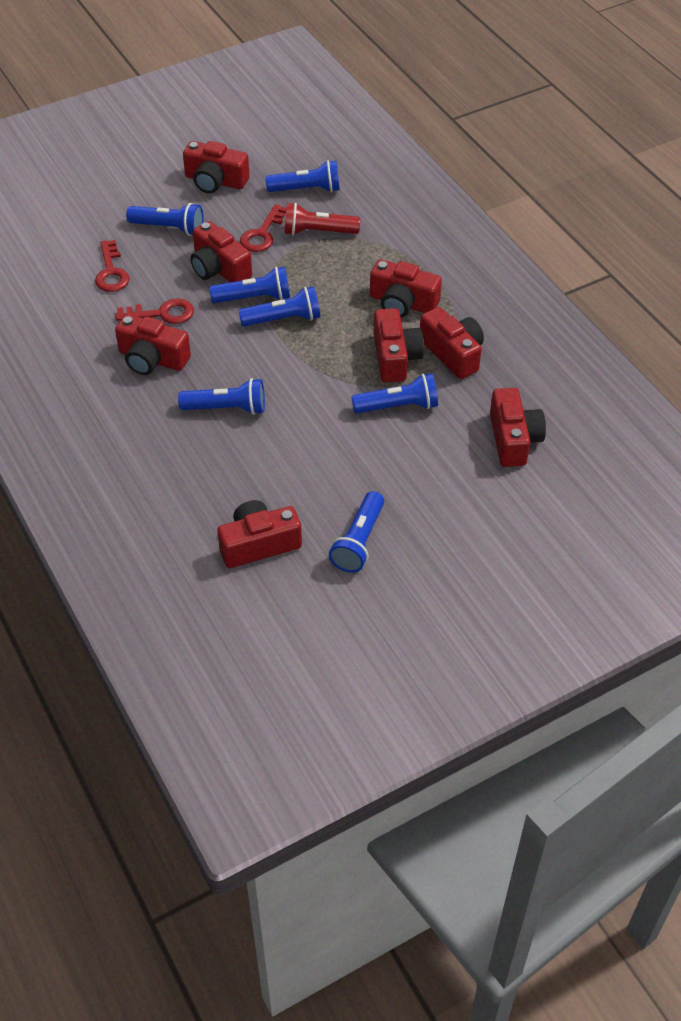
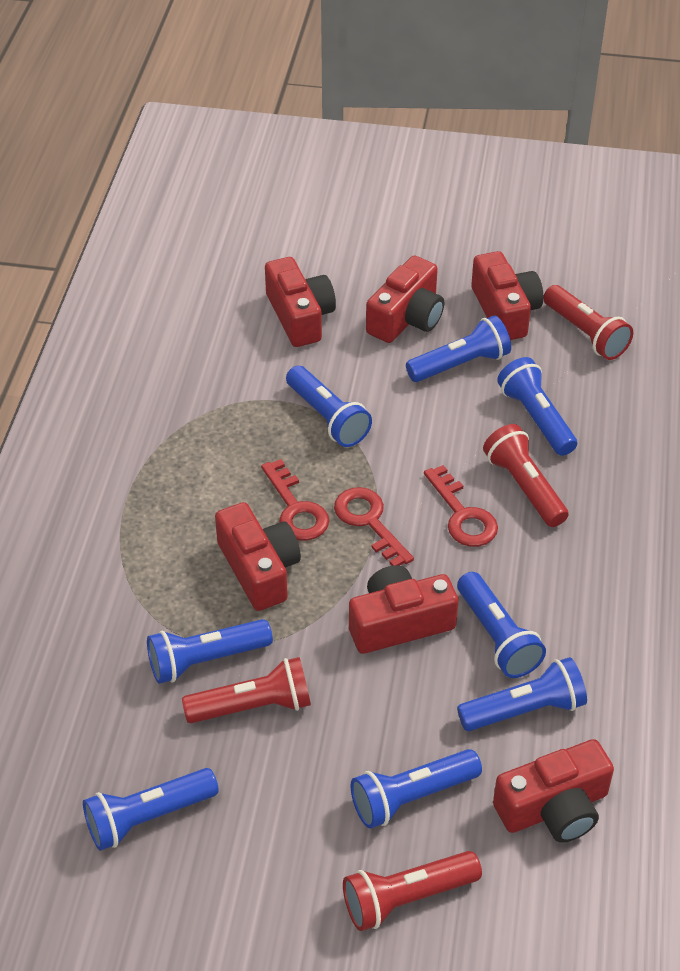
blue flashlight: [126,203,204,236] [178,378,265,415] [210,267,290,303] [238,286,320,327] [266,160,340,192] [329,491,384,573] [351,373,438,414] = 7 -> [83,768,219,851] [147,619,273,684] [286,366,372,447] [351,749,482,829] [406,315,511,382] [457,572,546,678] [457,657,587,731] [497,357,577,456] = 8
red camera: [115,314,191,375] [183,141,250,193] [190,221,252,282] [217,500,302,568] [370,259,442,318] [374,308,424,382] [420,307,484,379] [490,388,546,467] = 8 -> [215,502,301,611] [265,257,336,347] [349,565,459,654] [366,256,444,343] [471,251,543,340] [493,739,614,843] = 6
red flashlight: [284,203,360,236] = 1 -> [182,657,311,723] [343,851,482,931] [483,424,569,527] [543,285,633,360] = 4

